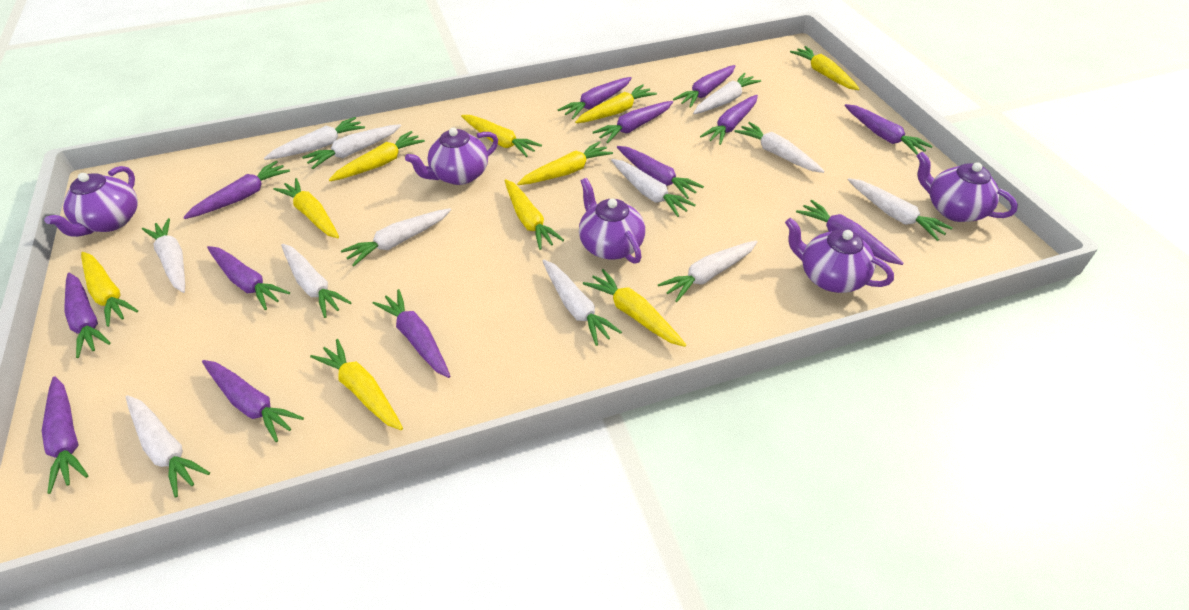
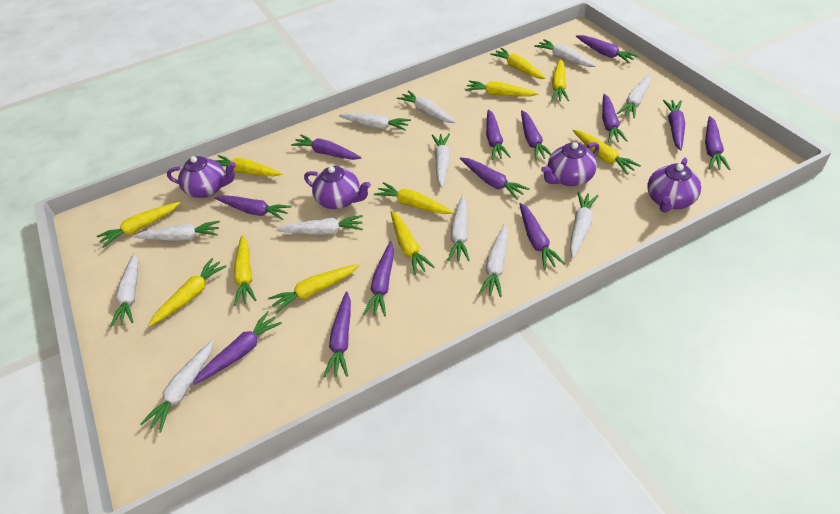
purple teapot: [44,166,138,237] [405,127,498,185] [579,178,645,264] [785,218,894,293] [917,152,1018,222] = 5 -> [167,156,236,198] [304,166,371,209] [541,142,600,186] [647,158,701,213] = 4
yellow carrot: [81,252,138,327] [273,178,339,238] [310,339,403,430] [329,131,425,181] [461,115,542,157] [505,179,564,250] [517,141,613,185] [575,84,657,123] [583,269,686,347] [790,46,860,90] = 10 -> [96,202,180,248] [148,258,227,327] [215,155,282,176] [234,235,257,306] [268,264,359,313] [374,182,454,214] [391,211,435,275] [465,81,539,96] [490,48,546,79] [551,59,569,101] [573,130,641,175] = 11

